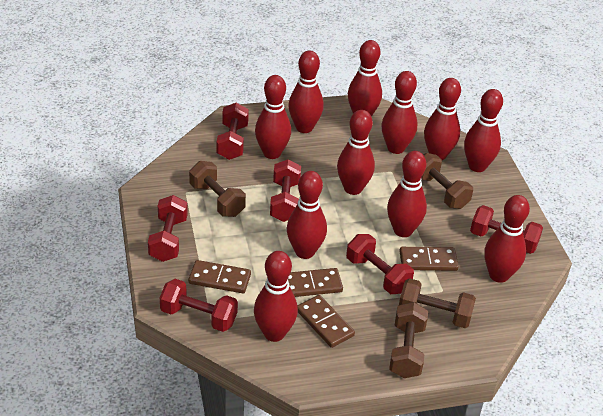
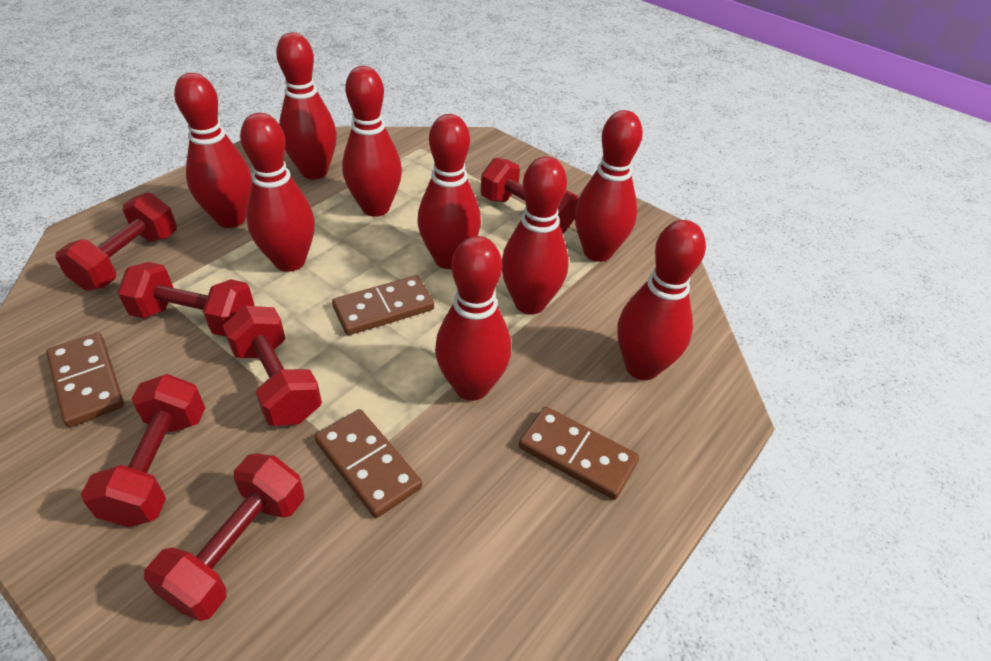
brown dumbbell: [189,161,246,217] [389,302,428,378] [399,278,476,328] [421,153,473,209] = 4 -> none = 0
red bowling pin: [254,251,298,342] [255,75,291,159] [287,171,327,259] [288,50,324,133] [337,110,375,195] [348,40,382,117] [382,71,417,154] [387,151,427,237] [424,78,461,160] [464,89,503,172] [484,195,530,283] = 11 -> [174,73,252,228] [240,113,315,272] [276,32,337,180] [342,66,402,217] [417,114,481,269] [435,236,511,401] [502,157,569,315] [575,110,643,262] [617,220,706,380] = 9

